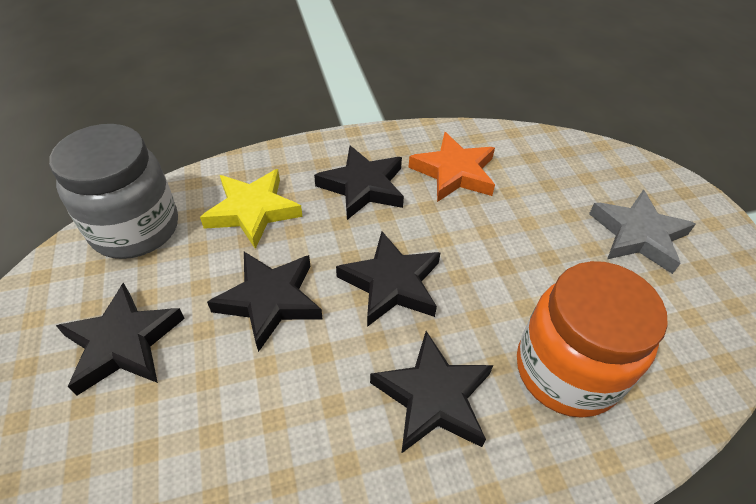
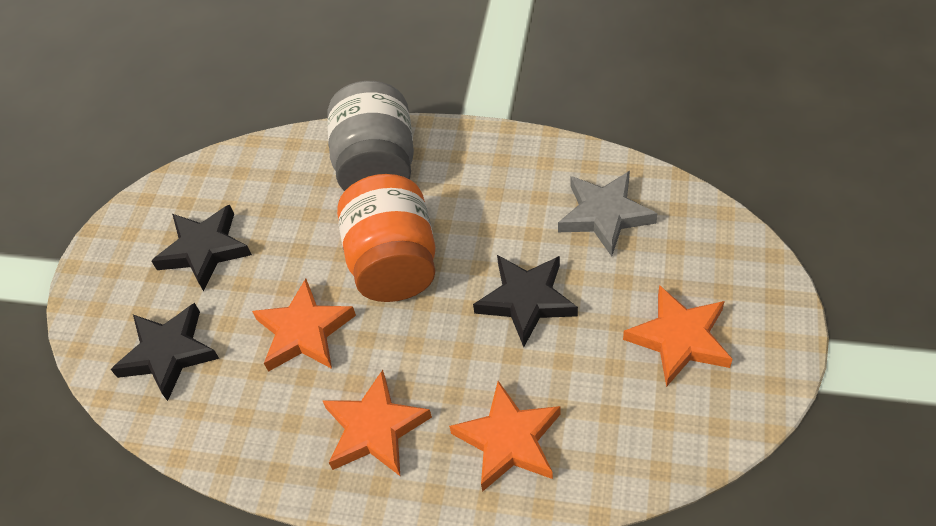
black star: [56,283,185,396] [207,252,322,352] [314,146,404,220] [336,231,441,327] [370,331,493,454] = 5 -> [111,303,219,401] [151,205,252,291] [473,255,578,347] = 3
orange star: [408,132,495,202] = 1 -> [252,278,356,372] [322,370,432,476] [449,381,561,492] [623,285,733,387] = 4
yellow star: [200,169,303,249] = 1 -> none = 0

